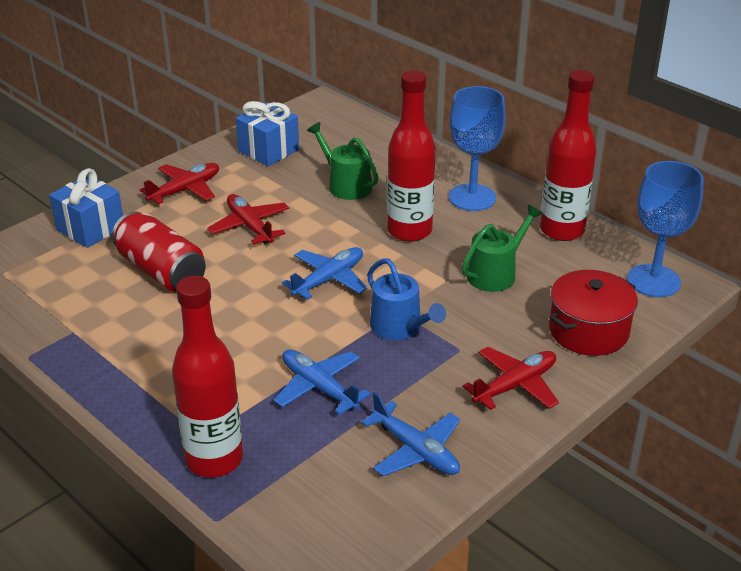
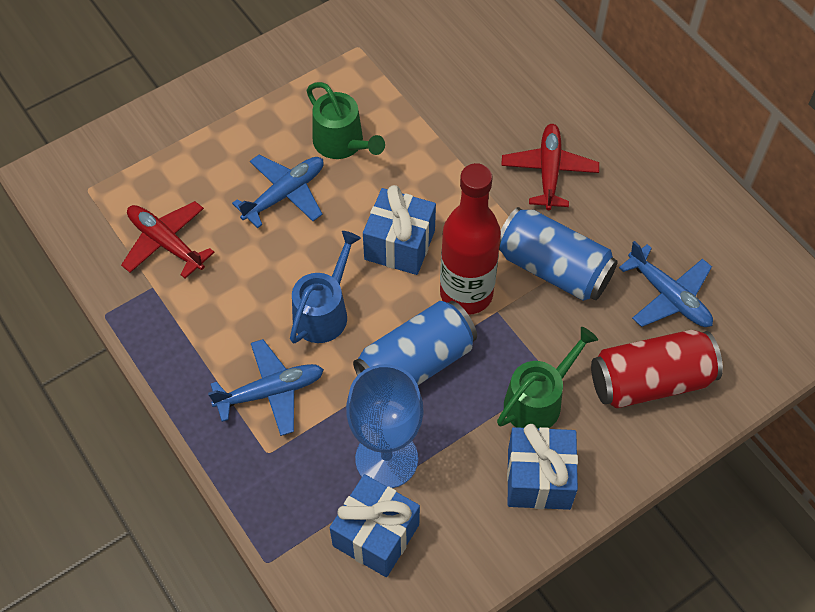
blue can: none = 0 -> [353,301,477,385] [499,207,618,301] = 2
blue gift: [49,168,123,248] [236,101,299,166] = 2 -> [330,474,420,577] [363,185,436,275] [507,424,578,510] = 3
blue goblet: [449,86,506,211] [627,161,704,297] = 2 -> [346,364,423,488] = 1
red bottle: [172,276,243,477] [387,70,436,242] [540,70,597,241] = 3 -> [440,163,501,315] = 1
red plane: [140,163,219,204] [207,194,289,245] [463,347,559,410] = 3 -> [121,201,215,278] [501,124,599,210] = 2
red pot: [549,270,638,356] = 1 -> none = 0

